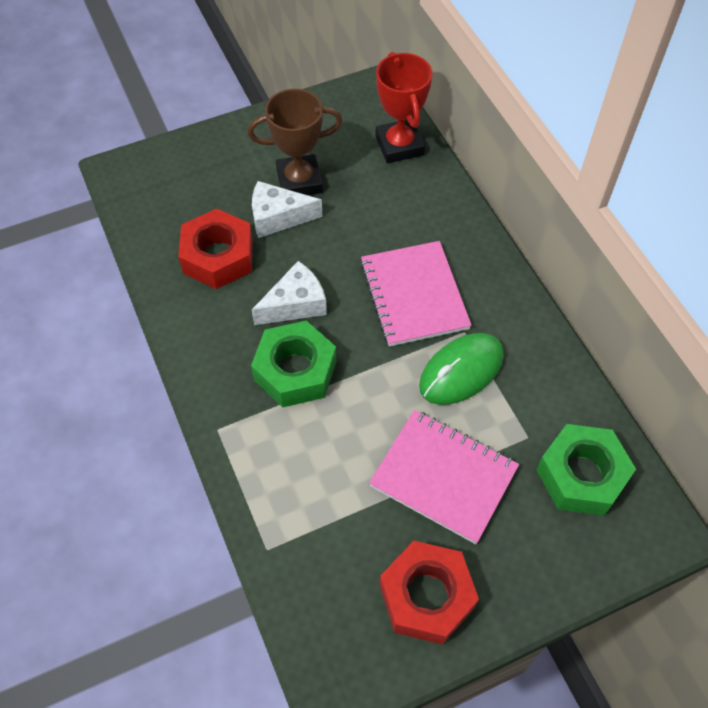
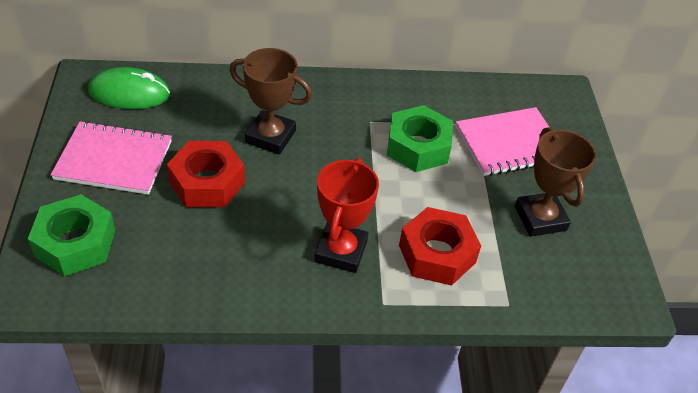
brown trophy: [247,89,343,195] = 1 -> [229,48,312,155] [515,127,596,237] = 2
white cheese: [252,181,323,238] [252,261,327,325] = 2 -> none = 0

